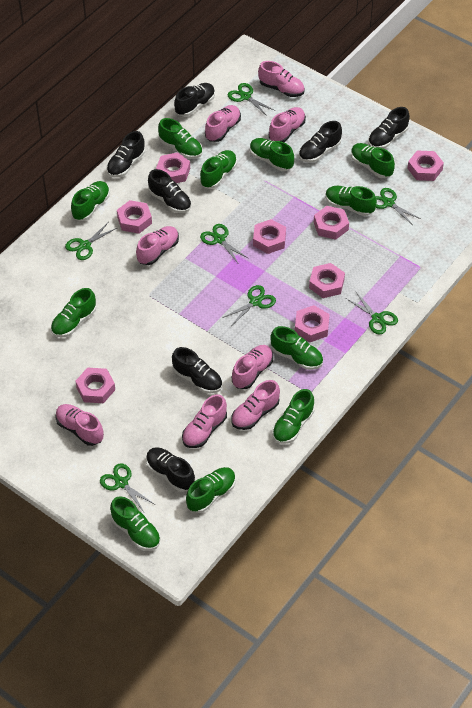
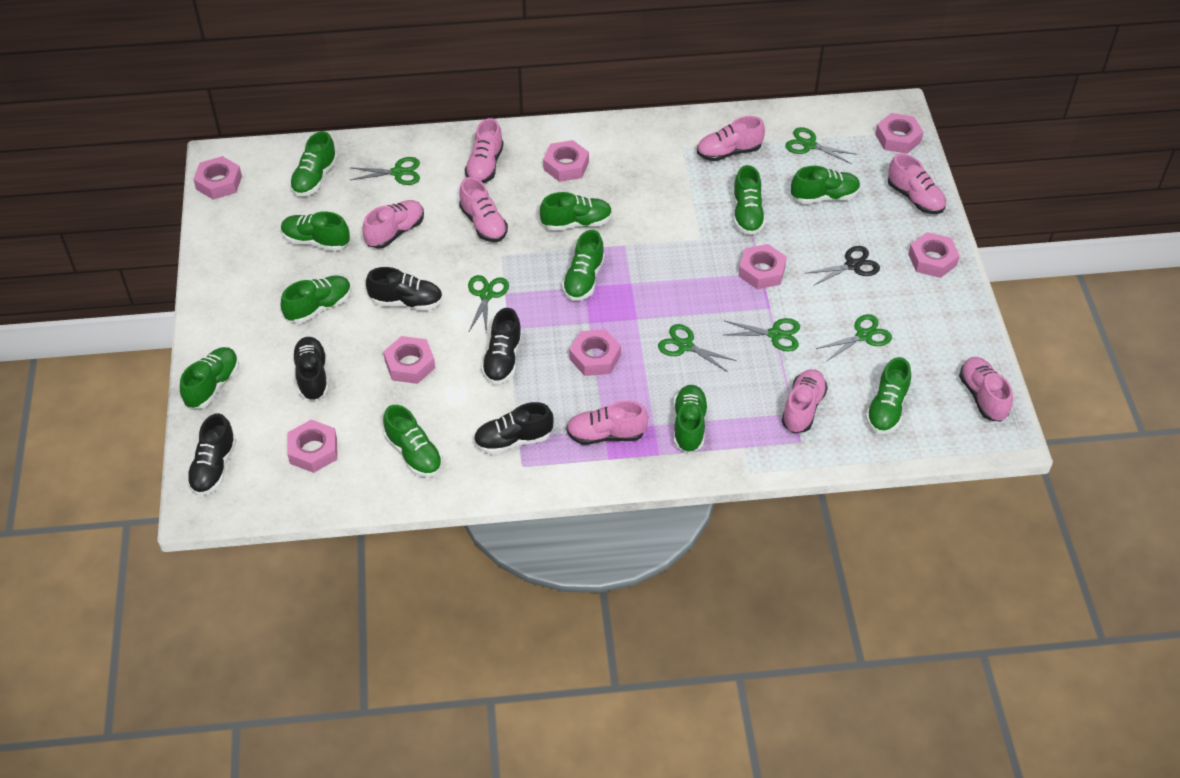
black scissors: none = 0 -> [804,246,880,286] = 1
black shoe: [106,131,145,177] [146,447,195,492] [148,169,191,213] [172,347,222,393] [174,83,215,116] [299,121,342,163] [368,107,410,149] = 7 -> [186,413,237,496] [292,337,328,401] [366,267,443,311] [473,402,554,454] [481,308,522,384] = 5
green scissors: [65,223,117,260] [100,463,155,512] [200,224,249,263] [222,285,276,326] [228,83,275,116] [346,291,398,334] [375,188,421,225] = 7 -> [350,157,420,185] [468,275,509,332] [658,324,737,372] [724,318,800,351] [785,127,857,164] [816,314,892,362] = 6

